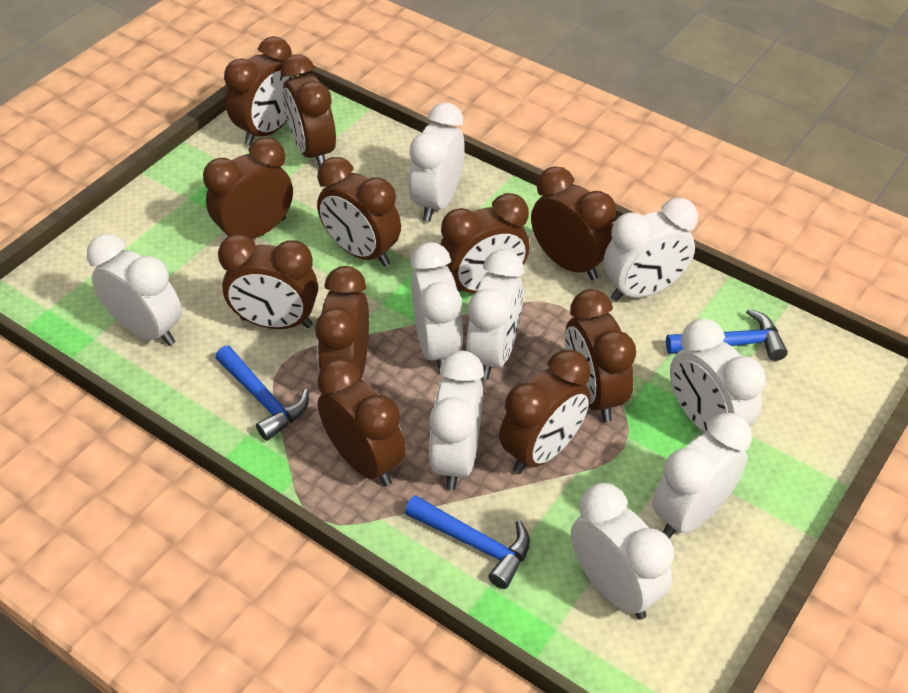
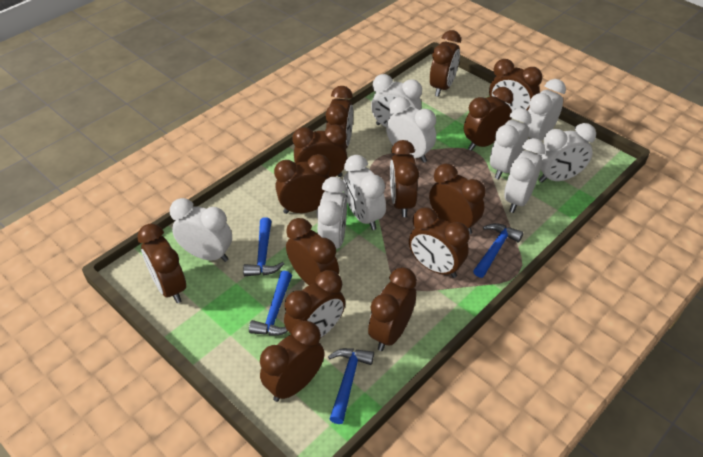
blue hammer: [215,346,309,441] [405,495,530,589] [666,309,788,361] = 3 -> [243,217,284,276] [249,271,292,335] [328,348,374,424] [473,223,523,278] = 4
brown clock: [203,137,293,239] [218,234,318,329] [224,36,297,146] [281,55,336,167] [315,266,369,379] [317,157,401,267] [317,359,406,486] [440,193,530,293] [499,350,591,474] [531,166,616,280] [564,289,636,422] = 11 -> [137,224,186,303] [260,321,325,402] [274,154,330,214] [284,270,345,338] [286,218,339,285] [292,124,347,178] [326,86,353,149] [368,267,417,351] [390,140,419,217] [409,207,470,278] [429,164,486,234] [430,30,461,97] [464,87,513,151] [489,59,543,111] = 14

